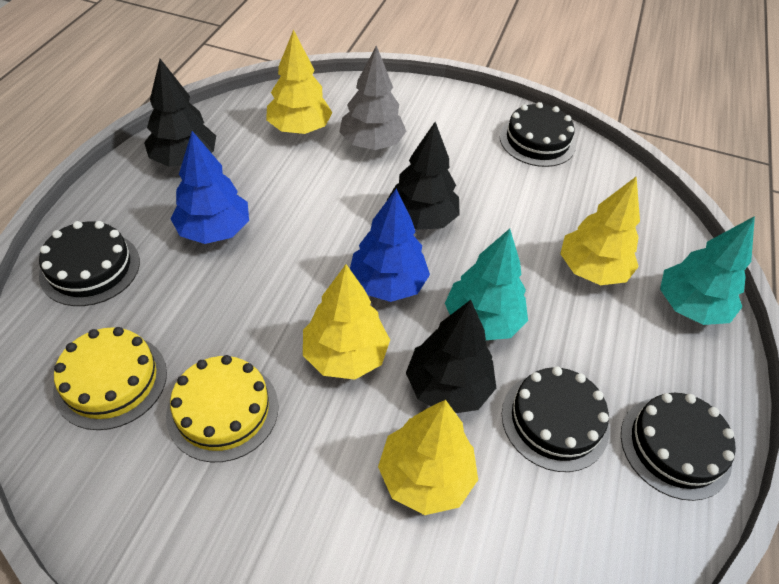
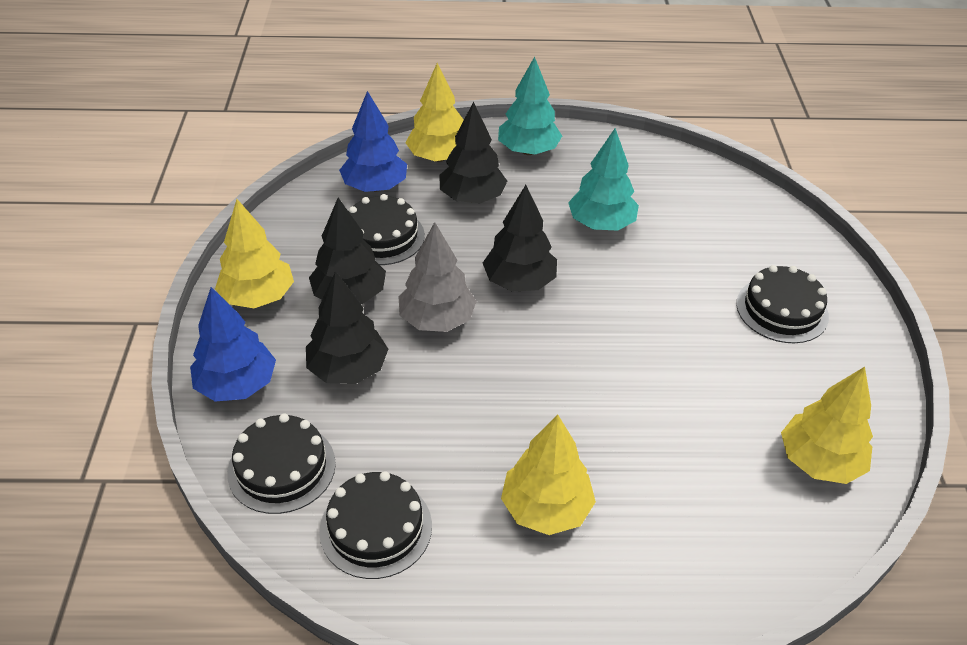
black tree: [144,59,216,167] [387,122,460,230] [406,300,496,413] = 3 -> [306,271,388,384] [309,198,386,304] [439,102,507,203] [483,185,557,292] = 4
yellow cake: [53,327,167,430] [166,355,279,462] = 2 -> none = 0

